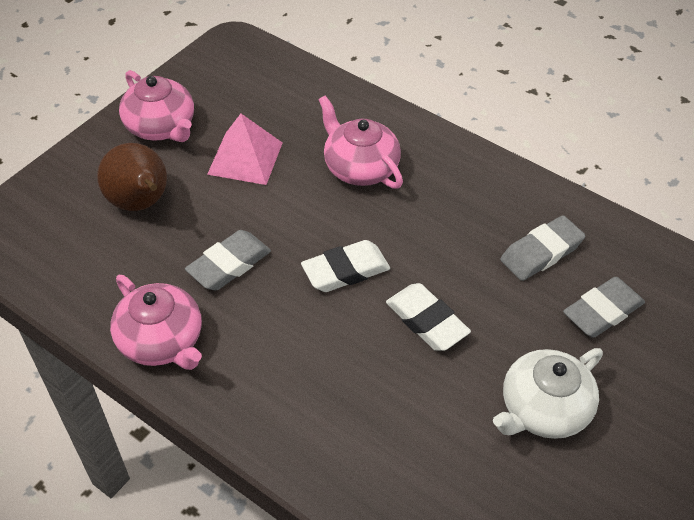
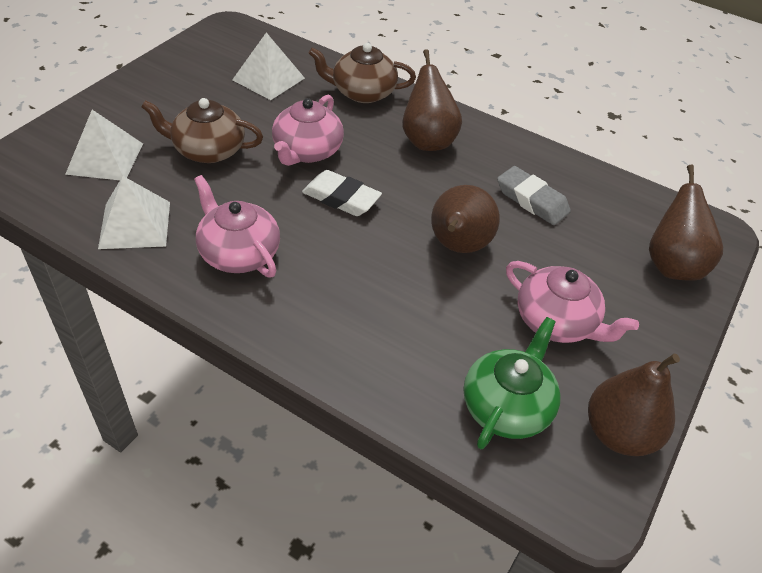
brown pear: [97,143,167,211] = 1 -> [402,49,462,151] [431,185,500,253] [588,354,680,456] [649,165,723,281] = 4
brown teapot: none = 0 -> [141,98,263,163] [308,43,416,103] = 2
green teapot: none = 0 -> [464,317,561,449] = 1
grey eraser: [185,230,271,290] [500,215,585,281] [563,277,645,338] = 3 -> [497,166,571,225] = 1
pink pyramid: [207,114,282,185] = 1 -> none = 0
white eraser: [301,240,390,292] [386,283,471,351] = 2 -> [302,170,382,216] = 1
white pyramid: none = 0 -> [65,110,143,180] [98,176,170,249] [232,32,305,100] = 3
white teapot: [493,348,603,439] = 1 -> none = 0

